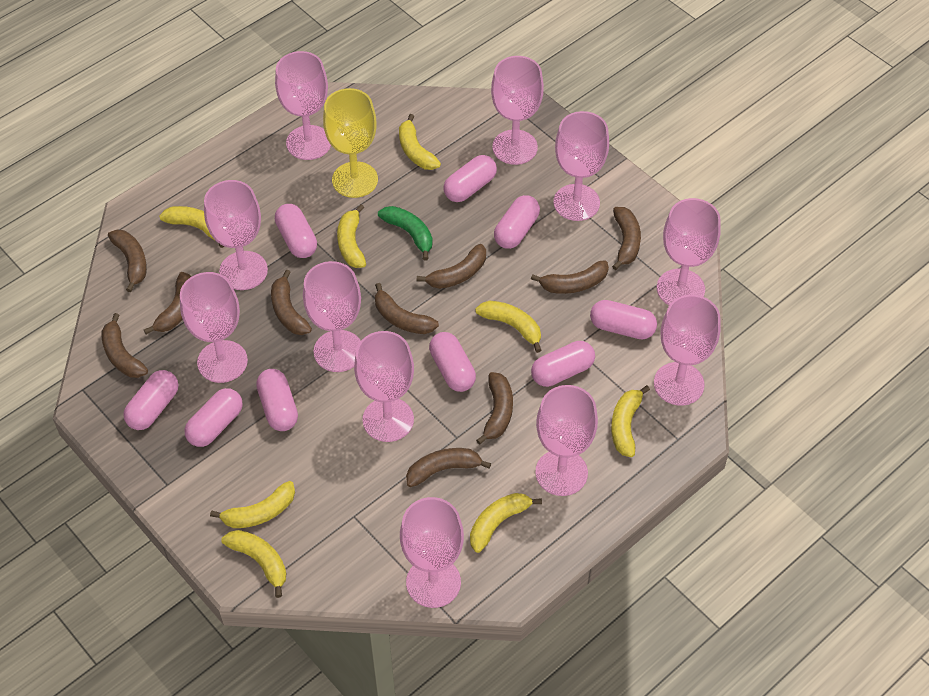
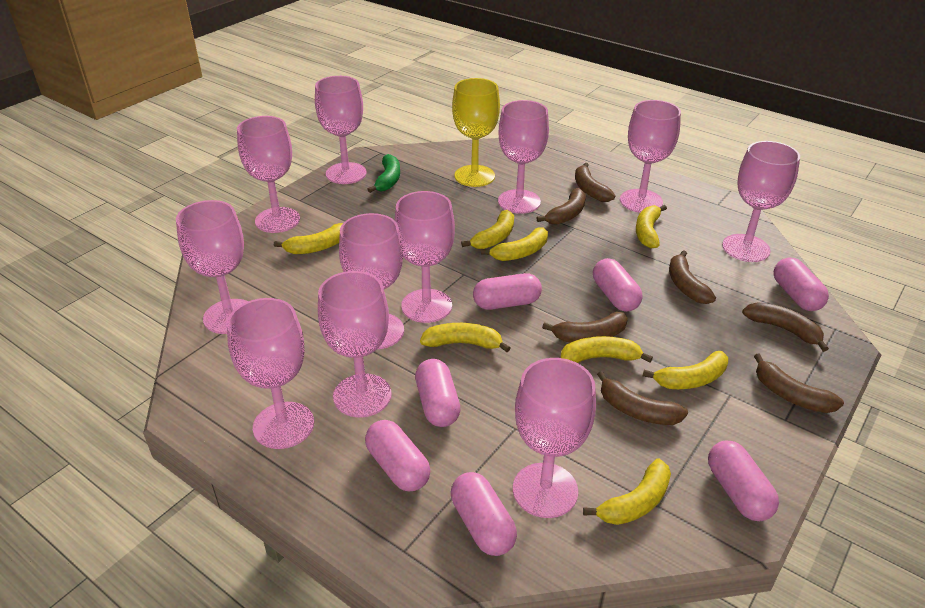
brown banana: [102,313,148,378] [108,229,147,292] [144,272,191,334] [271,270,312,335] [375,283,439,334] [406,448,491,487] [417,244,486,289] [476,372,513,445] [531,260,609,294] [612,207,641,270] = 10 -> [537,188,586,225] [542,312,628,342] [575,163,615,202] [597,371,688,425] [669,250,716,304] [742,303,829,352] [754,353,844,413] = 7
pink capsule: [123,370,178,430] [184,388,243,447] [256,369,298,431] [275,204,317,258] [429,332,476,392] [444,155,497,202] [494,195,540,249] [531,341,595,387] [590,300,657,339] = 9 -> [365,420,430,492] [415,359,461,427] [451,472,517,556] [473,273,542,310] [593,258,642,312] [708,441,779,521] [774,258,829,311] = 7

